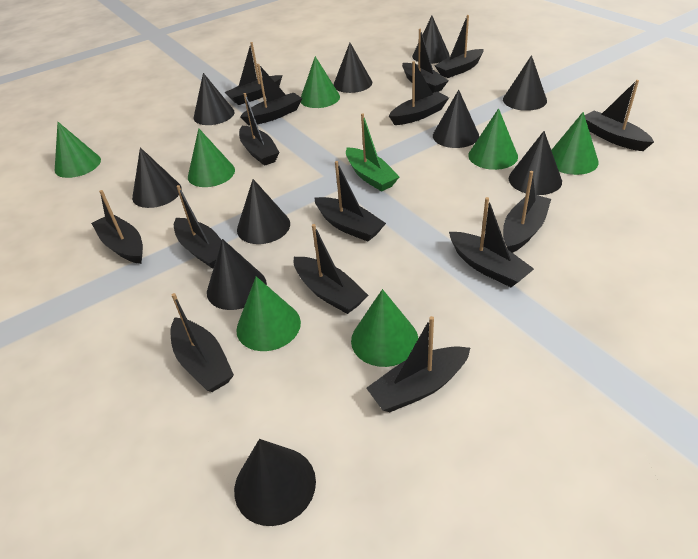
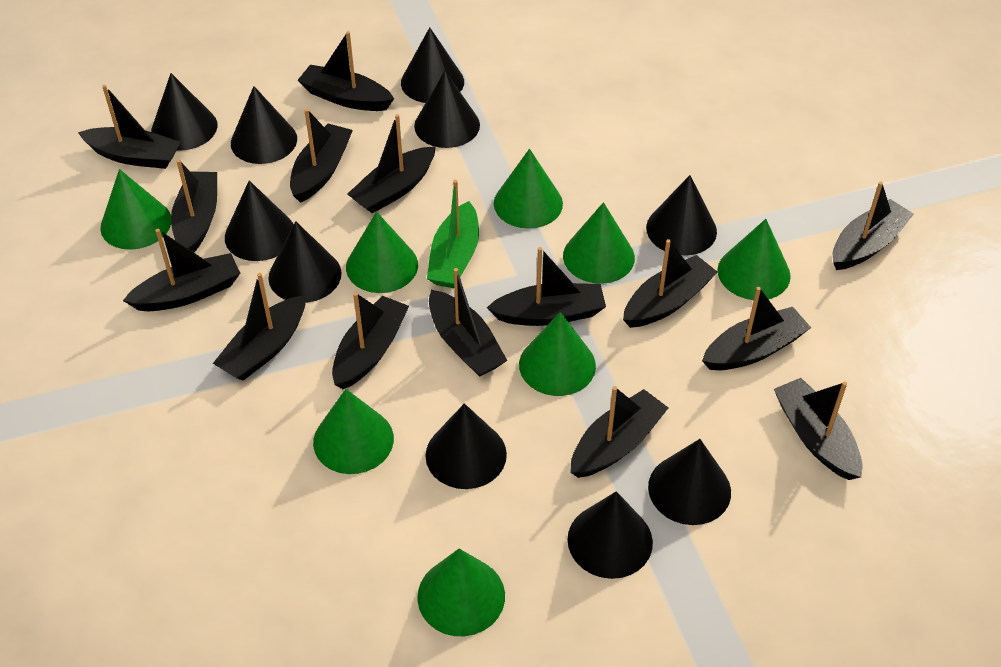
green cone: [55,122,101,178] [188,128,235,187] [236,276,301,351] [301,56,340,108] [351,289,418,367] [468,108,518,170] [551,112,599,175] = 7 -> [100,169,171,250] [313,389,394,474] [346,212,418,293] [417,549,505,636] [494,149,563,229] [519,312,596,396] [563,202,635,284] [717,219,791,300] = 8

